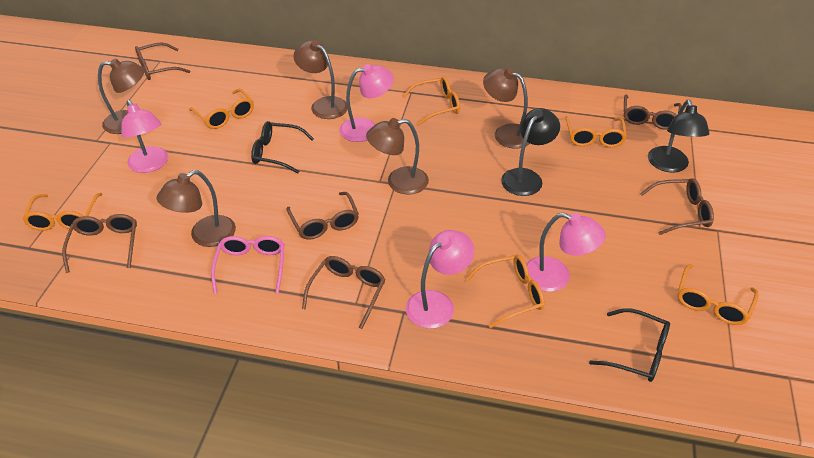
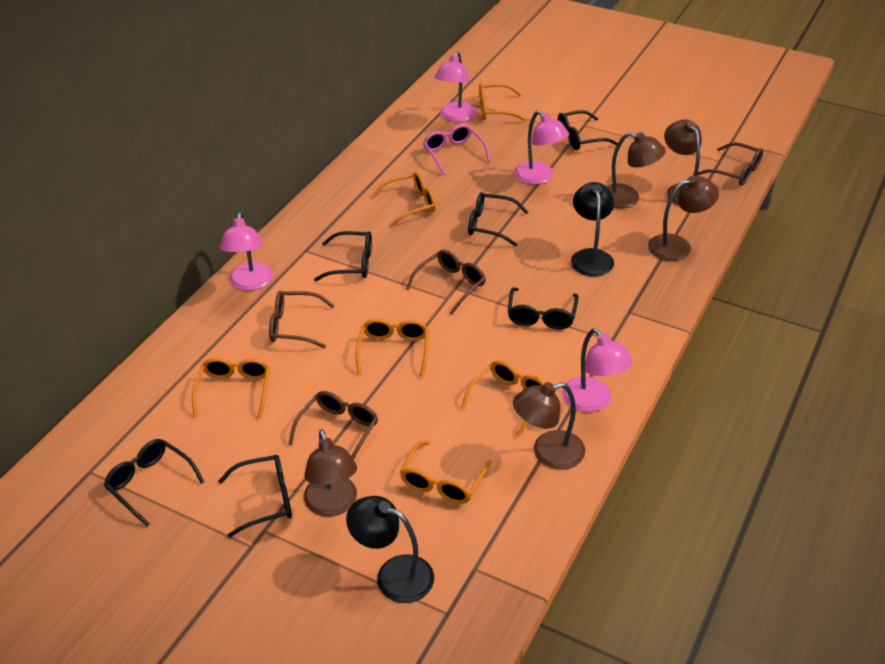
black glasses: [251,121,314,173] [589,308,670,382] = 2 -> [104,439,204,527] [218,455,292,538] [314,231,372,281] [468,192,528,246] [508,287,579,329] [558,110,618,150] = 6
brown glasses: [62,214,137,273] [135,42,190,80] [286,192,359,239] [302,256,386,329] [624,94,682,130] [640,178,714,235] = 6 -> [269,291,334,348] [288,391,378,460] [406,250,486,315] [697,142,763,186] = 4

